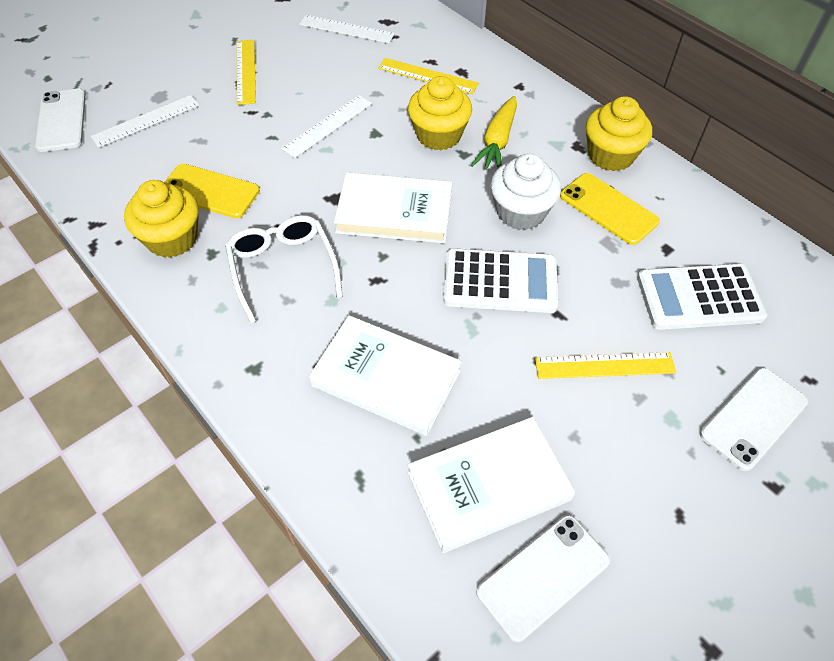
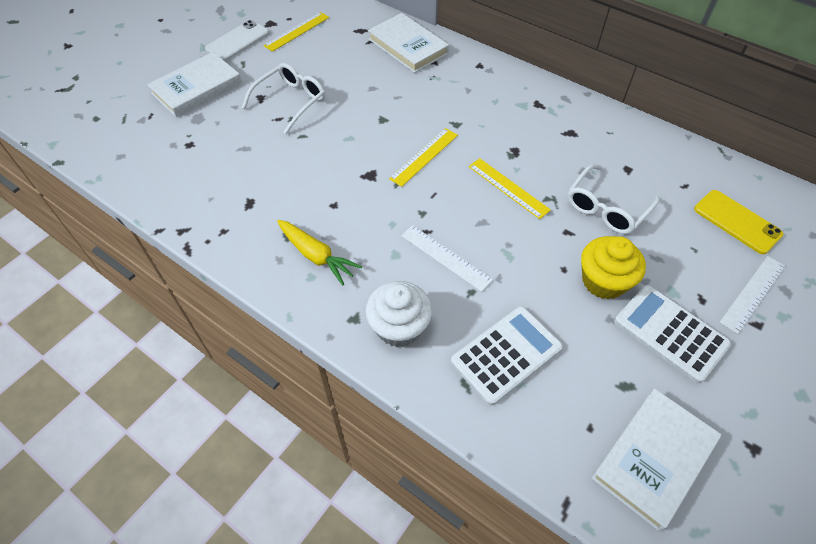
white glasses: [225,215,343,323] = 1 -> [242,63,325,134] [568,164,660,234] = 2
white phone: [35,89,86,152] [476,515,610,642] [700,368,808,471] = 3 -> [205,20,269,61] = 1
white ruler: [91,95,199,148] [281,95,372,158] [299,15,395,44] = 3 -> [401,225,493,292] [719,256,785,334] = 2
yellow cupcake: [124,180,199,258] [408,76,472,150] [586,96,652,171] = 3 -> [581,236,646,299] = 1
yellow phone: [165,164,260,218] [560,173,660,245] = 2 -> [694,190,783,254] = 1

